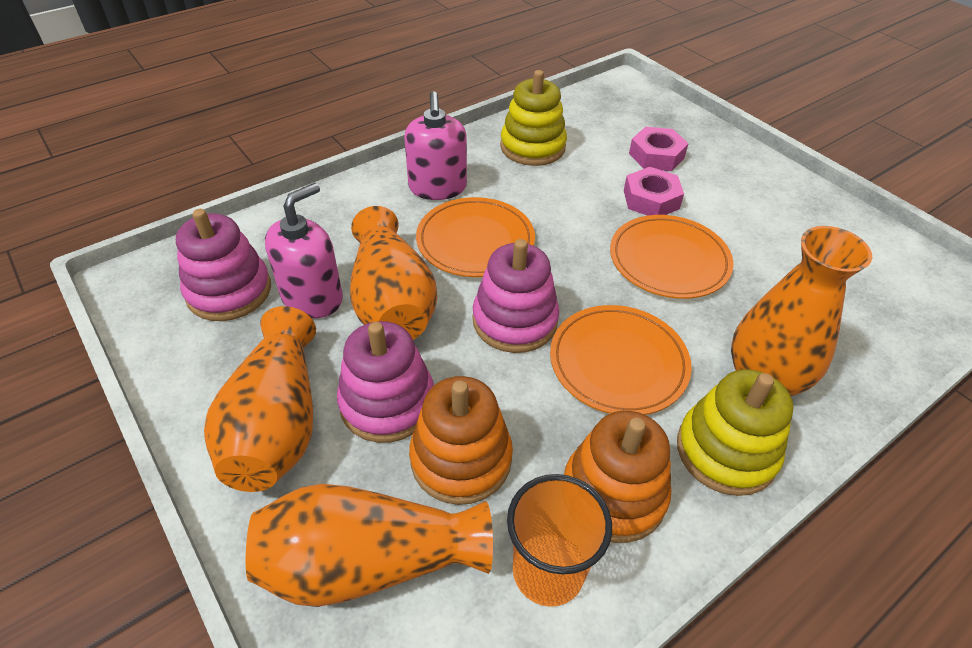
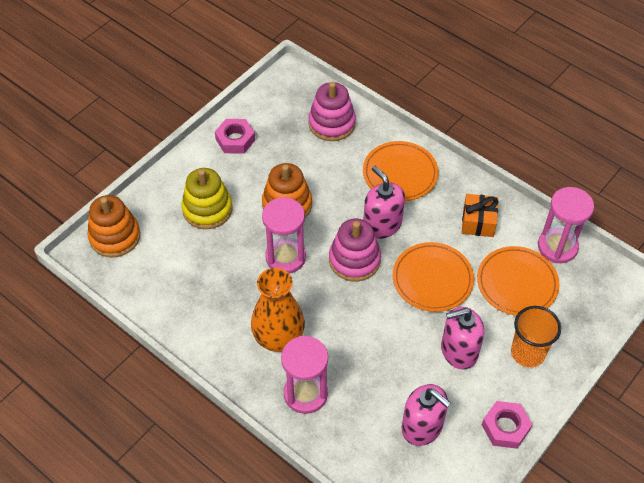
orange gift: none = 0 -> [462,194,499,237] = 1
orange vase: [204,306,316,492] [246,484,493,607] [350,206,437,340] [731,226,872,396] = 4 -> [251,268,305,352] = 1
pink hourglass: none = 0 -> [262,197,306,274] [281,336,328,414] [538,187,594,263] = 3
pink soap dispenser: [265,183,343,318] [404,91,467,200] = 2 -> [364,166,405,239] [402,384,451,446] [441,307,484,370] = 3
pink stacking toy: [176,209,271,321] [337,321,434,443] [473,239,559,353] = 3 -> [308,82,356,141] [329,219,381,282] = 2
yellow stacking toy: [500,70,567,166] [677,369,794,496] = 2 -> [181,168,233,229] = 1

